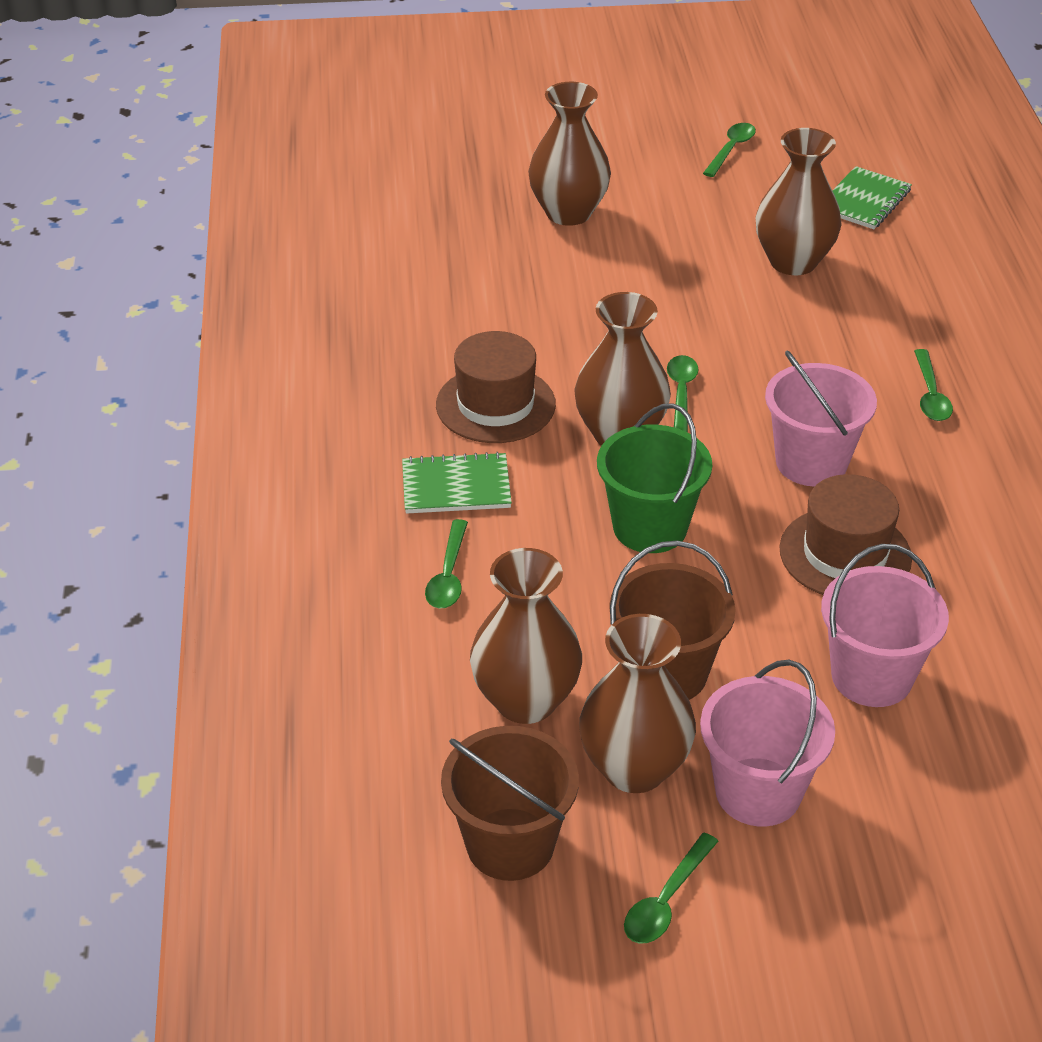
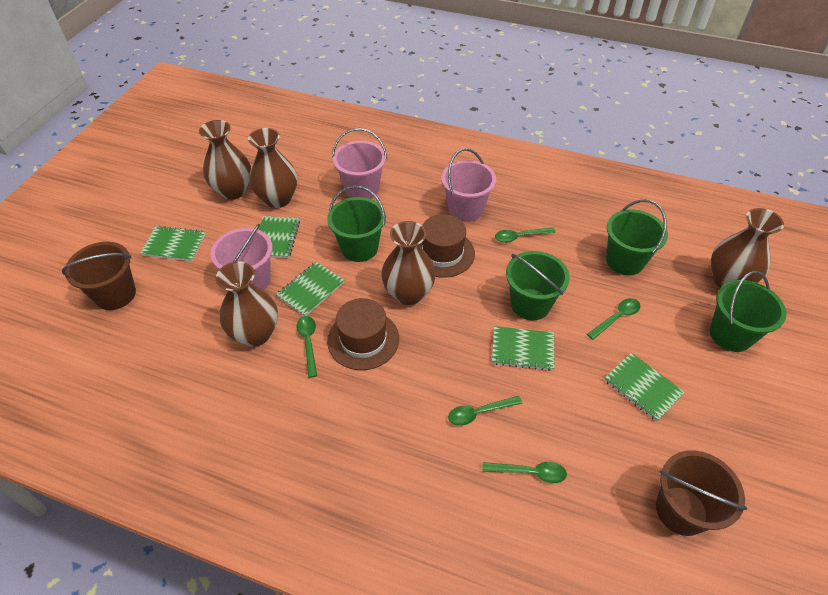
green bucket: [597,403,712,553] = 1 -> [327,186,386,262] [506,251,570,320] [606,199,668,275] [710,271,786,352] = 4
green notebook: [402,452,512,514] [832,166,912,229] = 2 -> [140,226,206,261] [259,216,300,258] [276,262,345,316] [492,326,554,371] [604,353,685,421] = 5

